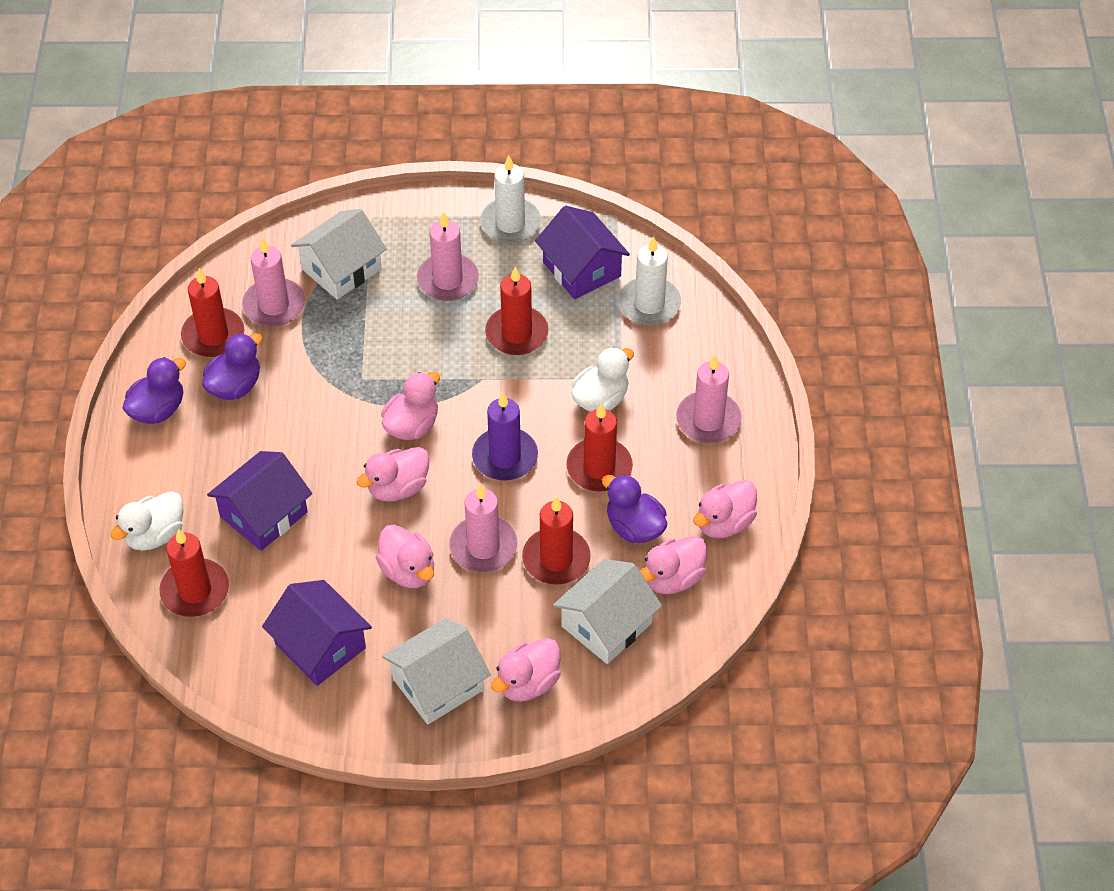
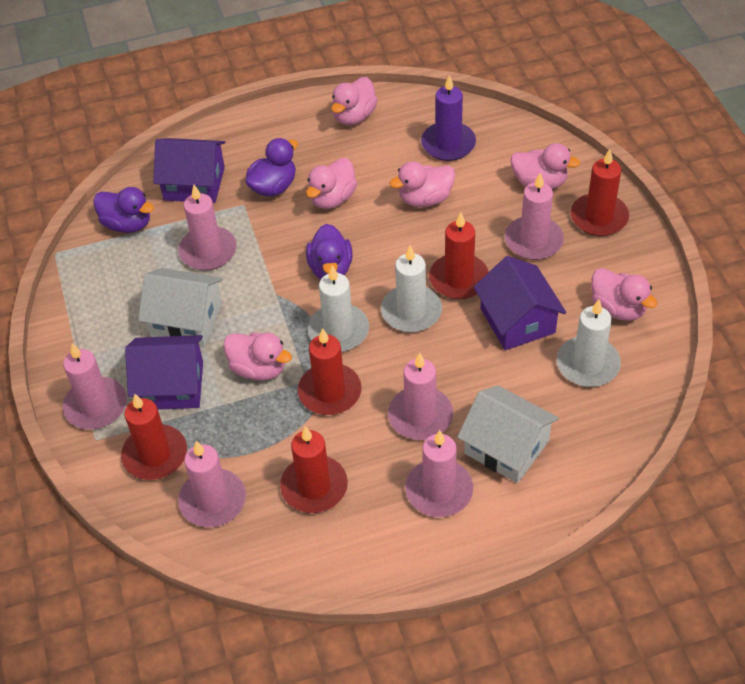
pink candle: [242,237,305,326] [417,212,479,301] [449,484,517,572] [676,355,742,443] = 4 -> [63,343,127,429] [178,185,237,271] [178,441,246,527] [388,353,453,440] [405,430,473,517] [505,173,564,260] = 6
white candle: [480,155,541,244] [619,236,681,325] = 2 -> [308,265,369,352] [381,246,442,332] [557,299,621,387] = 3
white duck: [110,491,184,551] [571,347,634,412] = 2 -> none = 0
white house: [291,209,387,300] [382,618,491,725] [553,559,662,664] = 3 -> [138,268,223,346] [457,385,559,483] = 2

